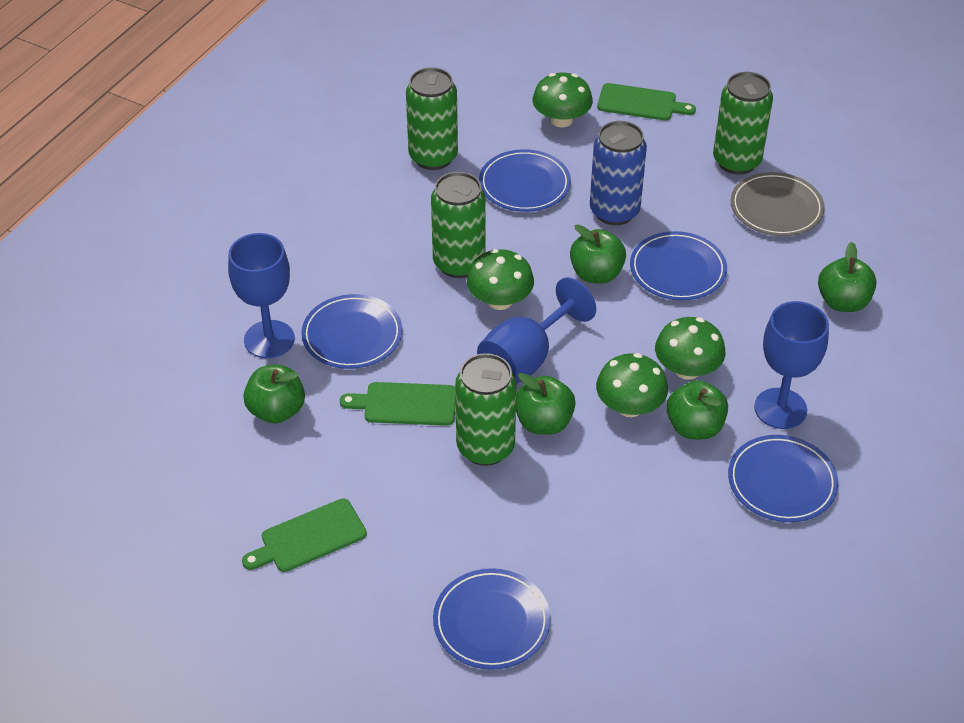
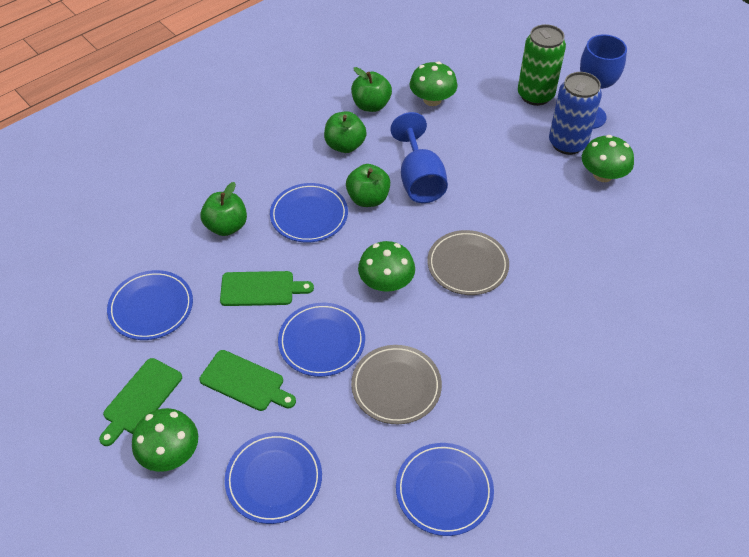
blue goblet: [228,233,295,358] [477,277,596,384] [754,301,829,429] = 3 -> [391,112,448,203] [580,34,627,129] = 2
green apple: [243,365,305,424] [516,373,576,435] [570,225,626,284] [666,380,728,439] [818,242,877,312] = 5 -> [200,182,247,236] [324,111,366,153] [346,164,390,207] [351,67,392,112] = 4
green can: [406,67,458,170] [431,172,486,278] [455,353,517,466] [713,72,773,175] = 4 -> [518,24,566,106] = 1
grey plate: [731,172,825,236] = 1 -> [351,345,442,424] [427,230,509,295] = 2

